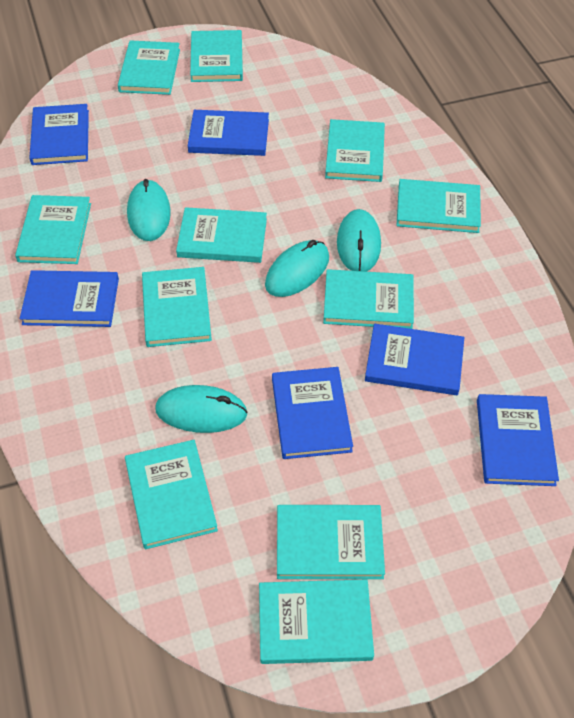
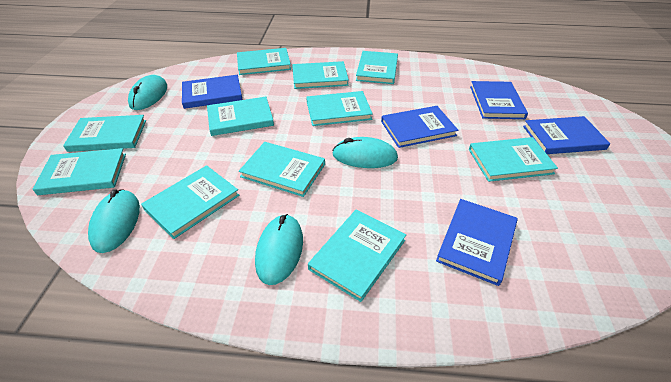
blue book: [20,270,119,327] [29,104,89,165] [188,110,269,156] [272,367,353,459] [365,324,464,395] [477,394,559,486] = 6 -> [182,75,243,109] [381,106,458,148] [436,199,518,286] [470,81,528,119] [523,116,610,154] = 5

